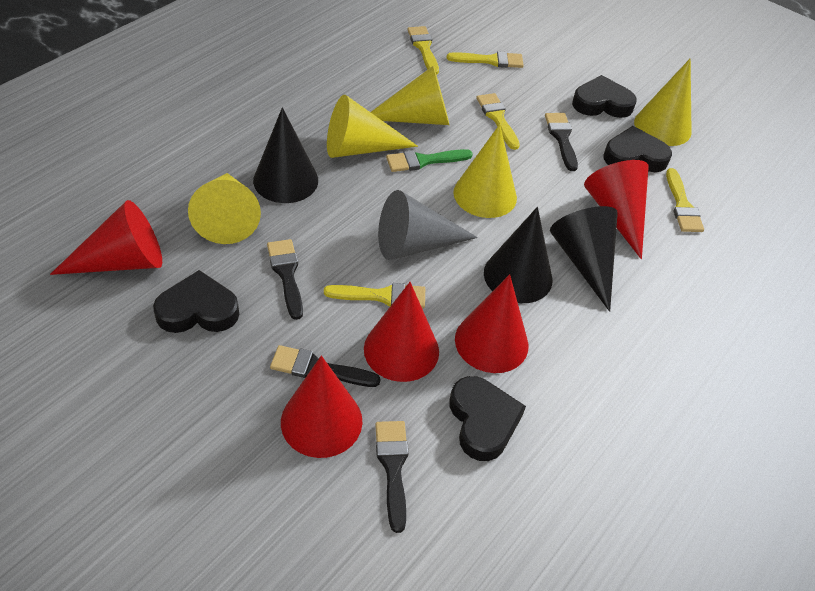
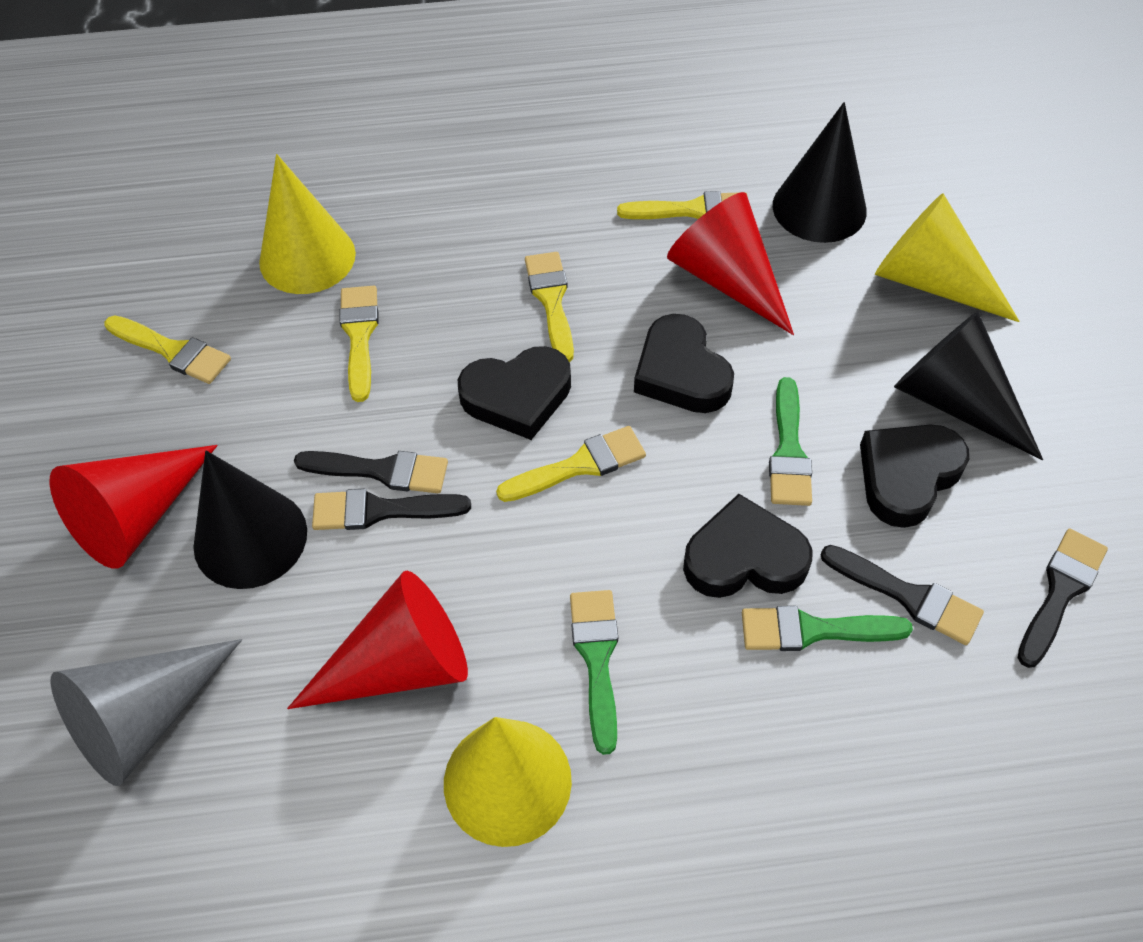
green brush: [386,149,473,172] = 1 -> [570,590,618,755] [742,606,913,651] [769,377,812,506] = 3
red cone: [50,200,162,275] [281,356,362,458] [364,282,439,382] [455,274,529,373] [584,160,649,259] = 5 -> [49,445,218,569] [287,571,468,709] [667,192,794,335] = 3
yellow cone: [188,173,261,244] [327,95,418,158] [371,66,449,125] [453,124,517,218] [634,58,692,146] = 5 -> [259,154,356,294] [444,717,572,847] [875,193,1020,322] = 3

